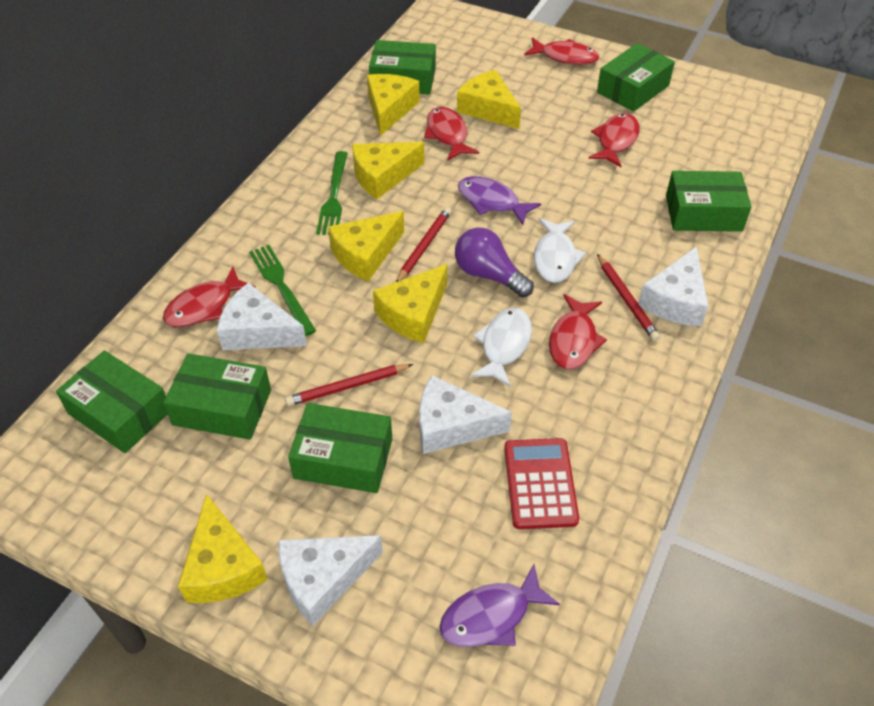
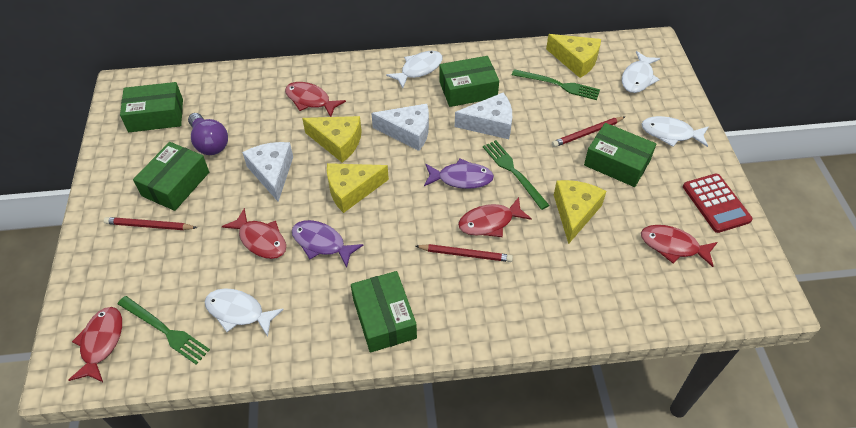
green box: [56,350,168,453] [163,353,271,440] [288,403,392,493] [369,40,436,95] [597,43,675,112] [666,171,751,232] = 6 -> [120,82,183,132] [133,142,209,211] [351,271,417,353] [439,56,499,107] [584,123,656,187] = 5
green fork: [249,245,316,336] [316,151,348,235] = 2 -> [118,296,210,365] [483,140,549,210] [512,69,600,100] = 3
white cheese: [217,282,307,350] [278,535,383,626] [419,375,512,454] [638,246,708,326] = 4 -> [242,142,293,202] [371,104,429,151] [455,93,512,139] = 3
white fish: [471,308,532,387] [534,218,586,283] = 2 -> [205,288,284,337] [386,51,443,88] [622,51,660,93] [642,116,709,147] = 4
yellow cheese: [178,494,268,603] [328,211,404,282] [352,142,424,199] [367,74,420,136] [373,264,447,343] [457,70,521,129] = 6 -> [302,116,362,163] [327,163,389,213] [546,34,601,78] [554,180,606,244] = 4

